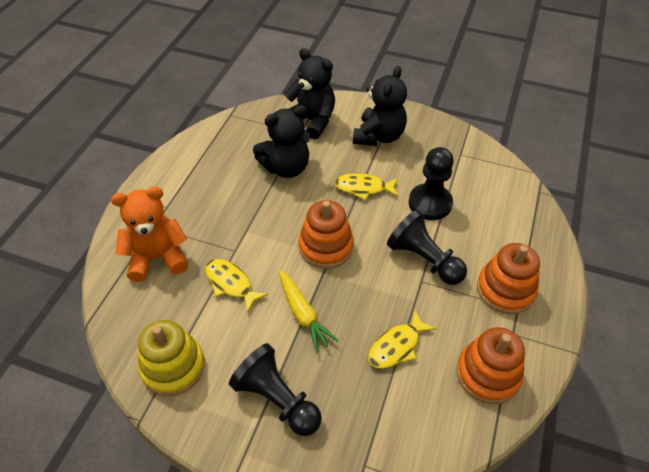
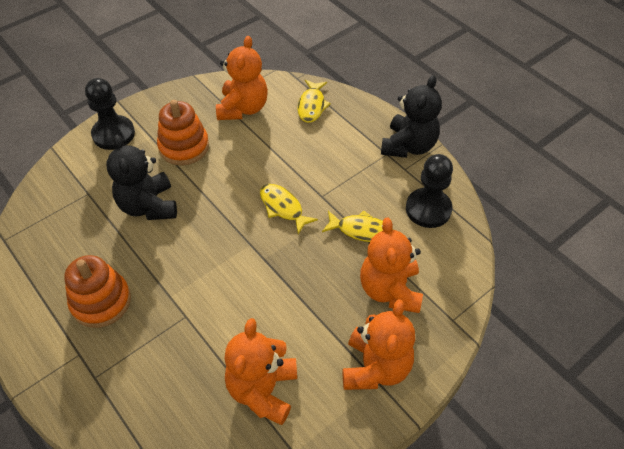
black pawn: [229,343,322,436] [387,209,467,285] [409,147,454,220] = 3 -> [85,78,135,150] [406,154,453,228] = 2
black teddy bear: [253,105,310,178] [284,48,335,139] [353,66,407,146] = 3 -> [107,135,177,220] [381,75,442,158] = 2
orange stacking toy: [299,200,354,269] [456,327,525,404] [477,243,540,314] = 3 -> [64,255,131,328] [157,100,209,165] = 2
orange teddy bear: [111,187,188,282] = 1 -> [216,36,268,120] [225,318,297,425] [343,299,415,390] [360,218,423,313] = 4
yellow carrot: [279,270,339,353] = 1 -> none = 0
yellow stacking toy: [138,320,205,397] = 1 -> none = 0

